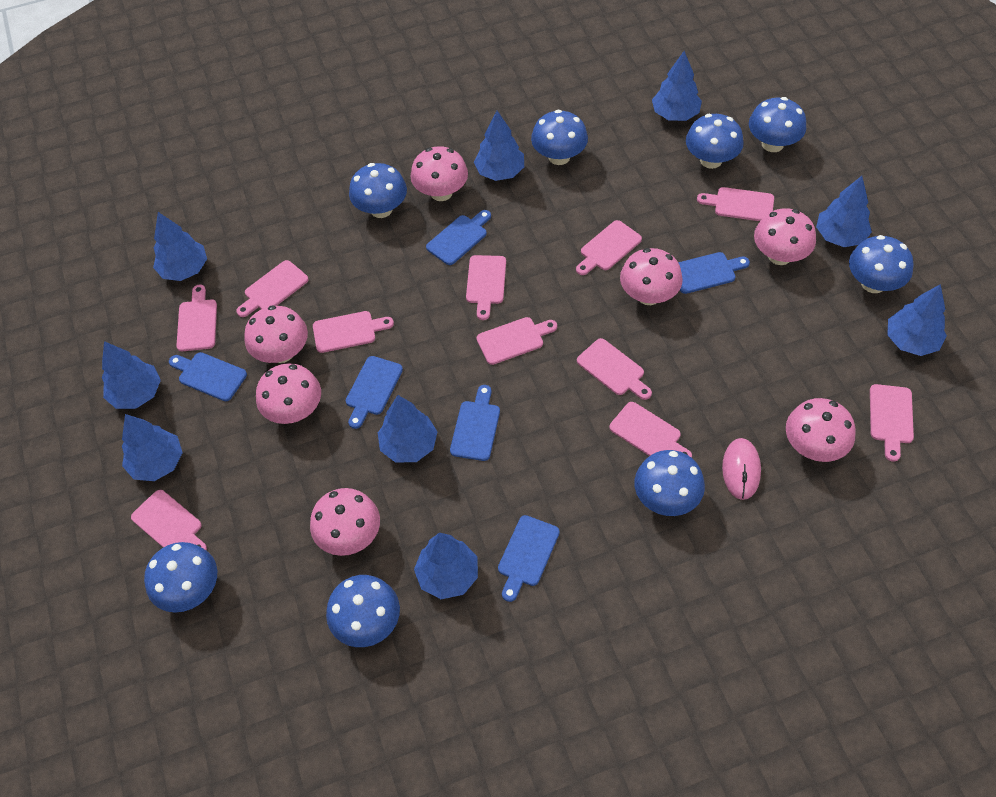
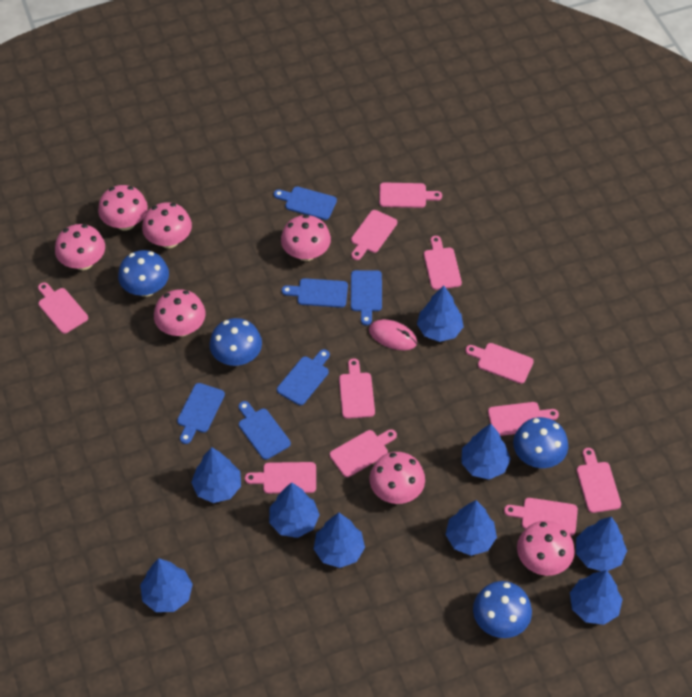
blue mushroom: [144,542,217,613] [326,575,400,647] [349,163,407,218] [531,110,588,165] [634,450,705,516] [686,114,744,169] [749,97,806,152] [849,235,914,293] = 8 -> [118,250,169,297] [210,318,262,366] [473,581,532,638] [513,417,568,468] = 4

